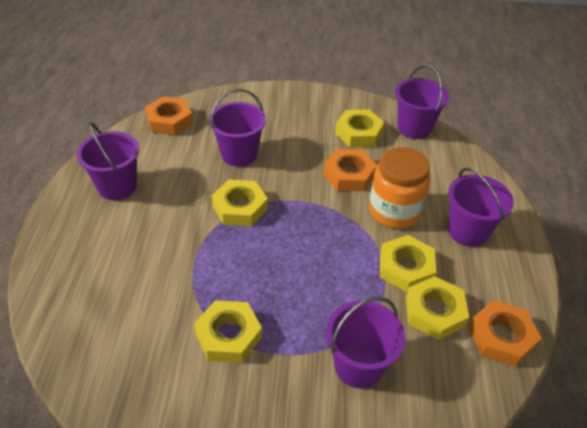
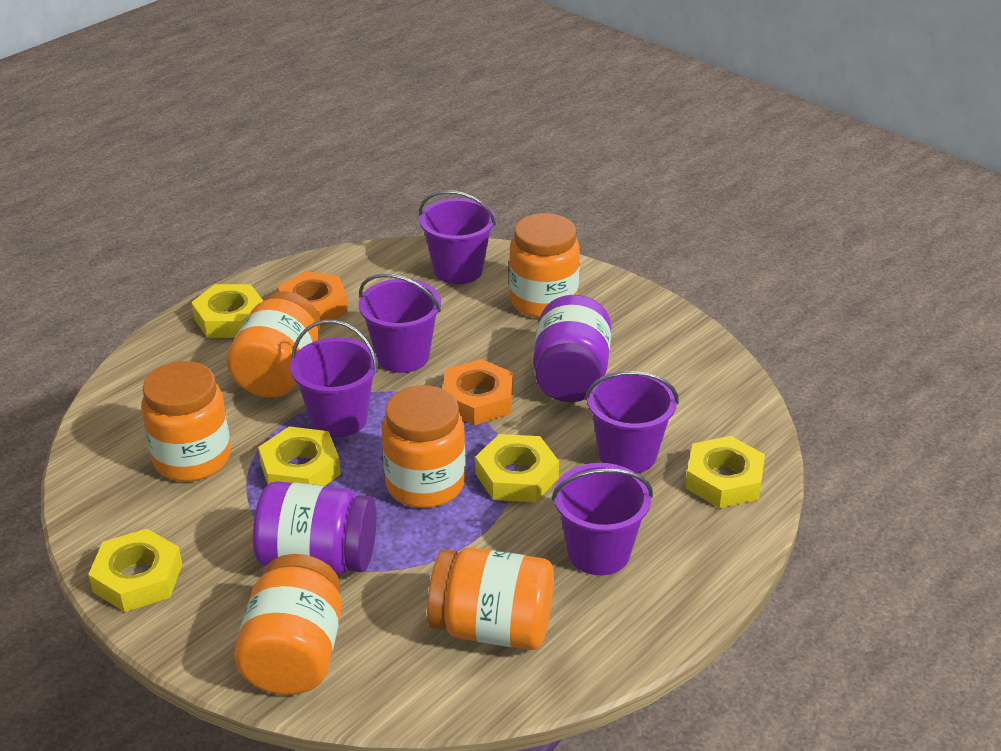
orange jar: [369,147,430,229] = 1 -> [141,361,231,481] [226,291,320,398] [234,554,342,695] [382,385,466,508] [427,548,554,650] [509,213,580,318] = 6
orange nut: [145,96,193,135] [323,149,377,191] [469,300,541,367] = 3 -> [278,271,348,328] [443,359,513,425] = 2
purple jar: none = 0 -> [253,481,377,575] [533,295,611,402] = 2

